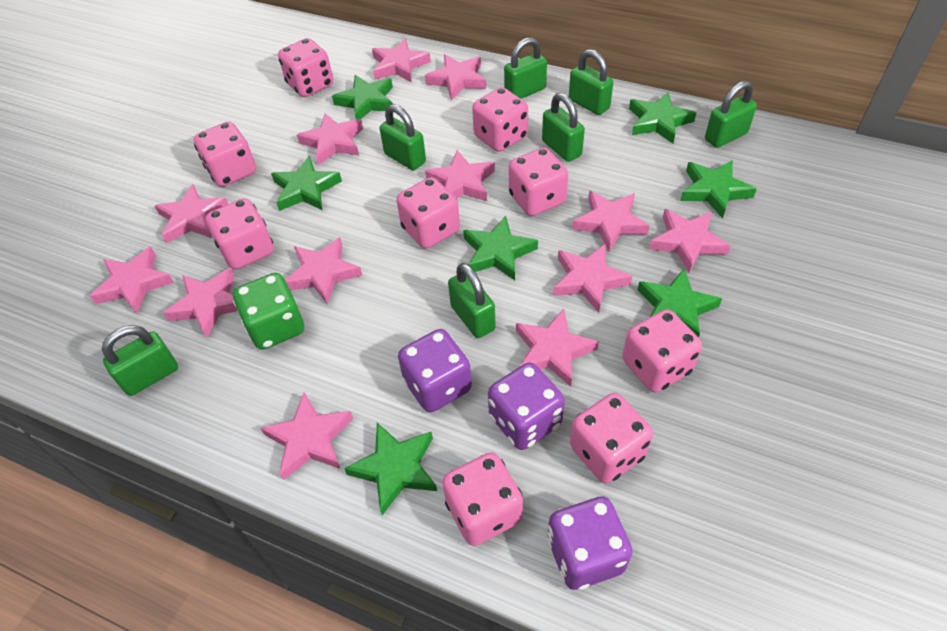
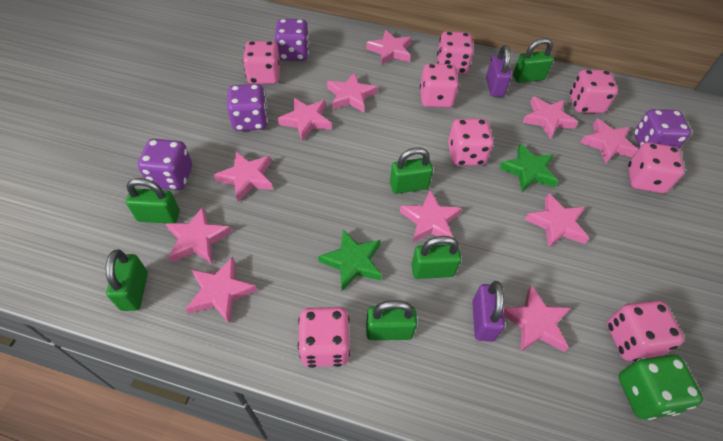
green padlock: [102,325,178,396] [380,104,426,170] [448,263,496,338] [504,37,547,99] [542,93,585,162] [569,49,613,115] [705,81,757,148] = 7 -> [106,250,148,311] [126,178,180,223] [366,300,417,340] [390,147,433,194] [411,236,461,279] [513,38,554,83] = 6
green star: [271,156,342,211] [332,75,393,120] [344,423,437,515] [463,216,538,280] [629,92,696,143] [637,268,722,337] [680,160,757,218] = 7 -> [318,229,382,291] [499,144,558,192] = 2
pink dice: [194,122,256,187] [206,198,274,270] [278,38,333,97] [396,177,460,249] [442,452,523,546] [472,87,528,152] [509,148,568,216] [570,393,653,483] [622,309,702,392] = 9 -> [243,41,280,84] [298,307,350,368] [420,63,459,108] [437,31,474,74] [448,119,494,166] [570,69,618,113] [607,300,684,361] [628,142,684,193] = 8
pink star: [90,247,174,314] [155,184,228,243] [163,268,237,338] [261,392,353,480] [285,237,362,304] [297,113,363,165] [372,38,431,82] [425,54,486,101] [425,150,495,201] [516,309,599,387] [553,244,632,312] [572,191,650,252] [649,209,731,273] = 13 -> [166,207,232,264] [186,257,257,324] [214,151,273,202] [278,98,332,141] [327,72,378,112] [366,30,412,65] [400,190,462,242] [503,285,571,352] [522,96,578,139] [525,193,589,248] [580,119,638,164] = 11
purple dice: [398,329,472,412] [488,363,565,450] [547,496,633,590] = 3 -> [138,139,192,190] [227,84,268,131] [275,19,309,61] [634,109,691,149] = 4
purple padlock: none = 0 -> [472,281,505,342] [486,45,511,97] = 2

